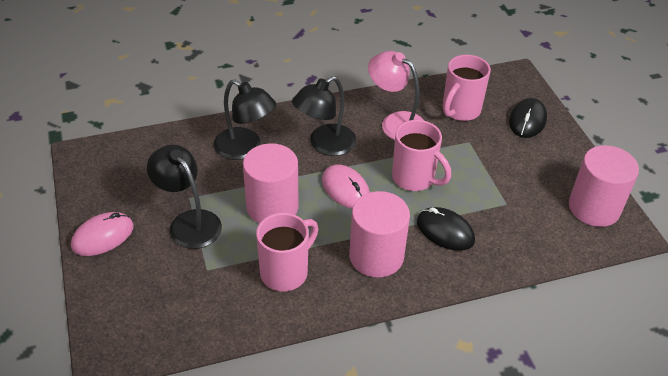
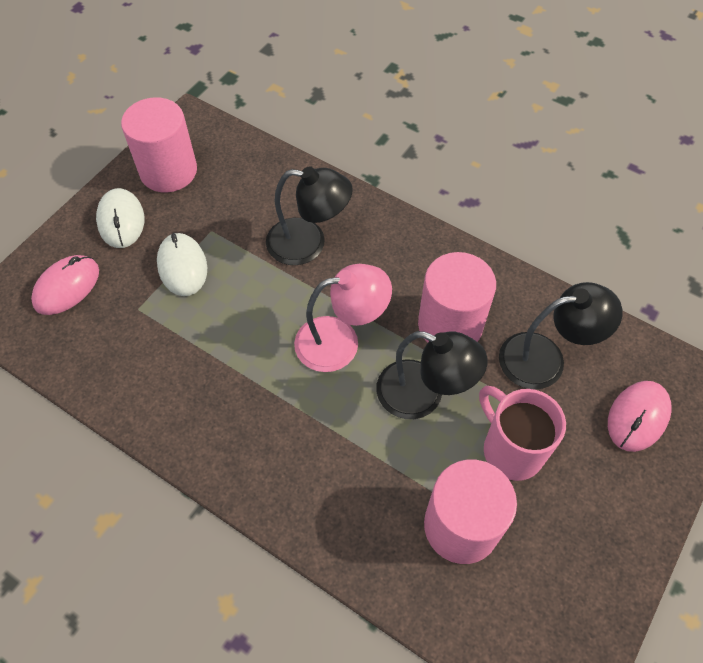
black mouse: [417,207,475,251] [509,98,547,138] = 2 -> none = 0
pink mug: [256,213,318,291] [392,120,451,191] [443,55,491,121] = 3 -> [479,386,566,481] = 1
white mouse: none = 0 -> [96,188,144,248] [157,233,207,296] = 2

